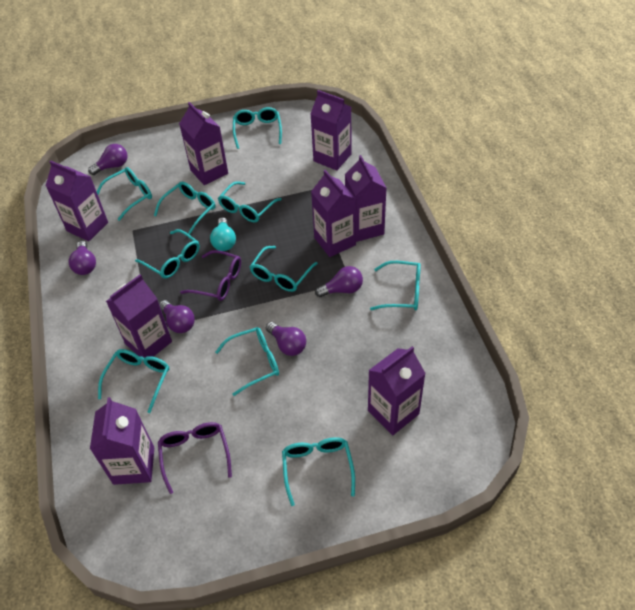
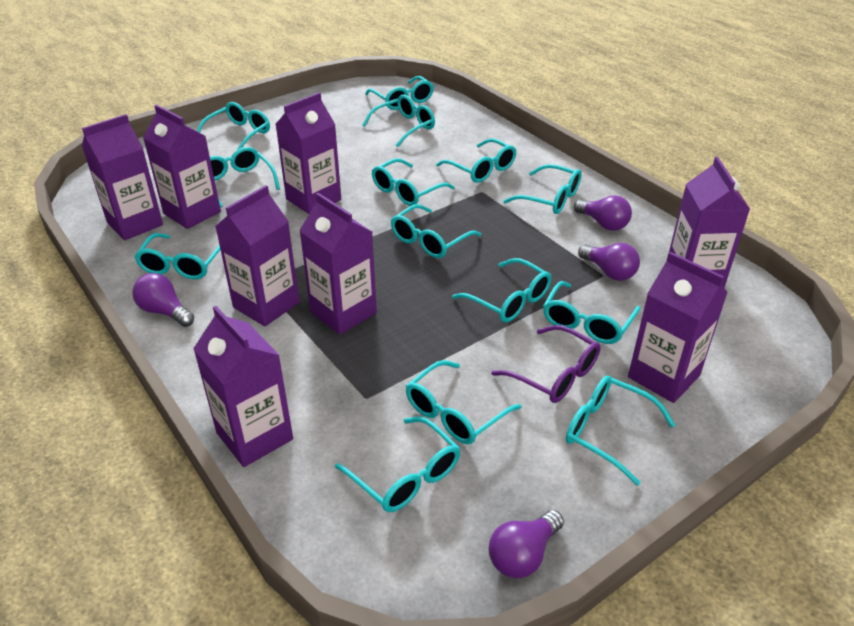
purple glasses: [158,422,232,494] [180,250,241,301] = 2 -> [491,325,600,403] = 1
purple light bulb: [69,241,96,275] [88,144,128,175] [159,300,195,333] [266,322,306,356] [315,266,363,297] = 5 -> [132,273,194,327] [489,510,564,578] [574,195,632,231] [578,243,640,281] = 4
turquoise glasses: [97,167,152,221] [98,349,169,413] [135,229,200,279] [154,182,215,235] [215,327,279,396] [218,181,282,222] [233,107,282,149] [250,246,318,292] [282,437,355,506] [370,261,421,310] = 10 -> [134,233,221,279] [197,102,270,151] [210,147,280,207] [335,417,460,512] [362,95,435,147] [365,76,434,110] [372,158,455,206] [391,204,481,258] [406,360,522,444] [436,138,516,183] [452,258,551,322] [503,164,581,214] [543,281,640,344] [566,376,675,486] = 14
turquoise light bulb: [210,217,236,251] = 1 -> none = 0

